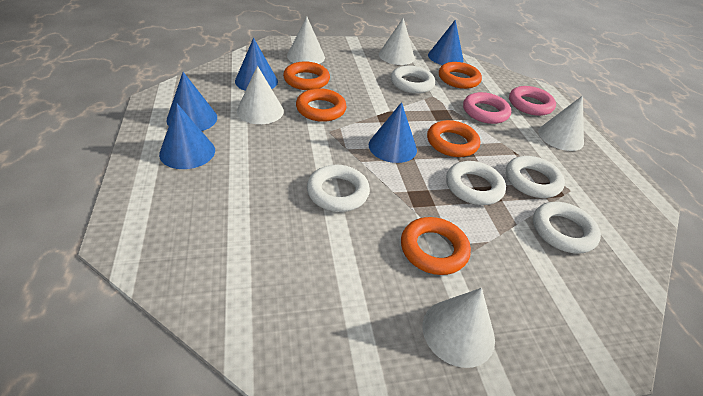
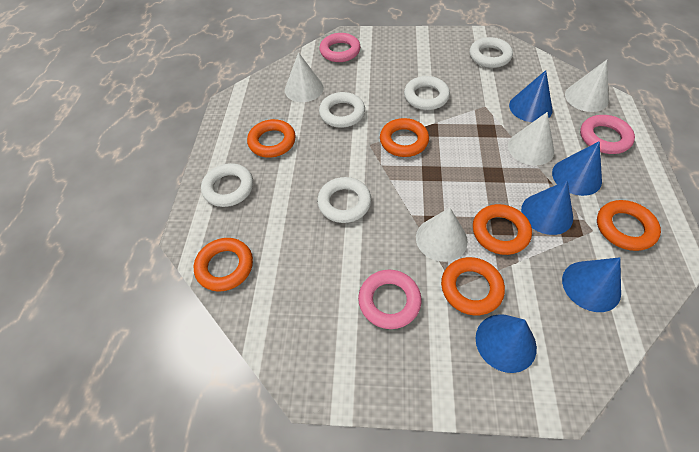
orange ring: [283,61,330,90] [296,88,347,122] [401,217,471,275] [427,120,480,157] [439,62,482,89] = 5 -> [194,238,253,292] [247,119,296,158] [380,118,429,157] [441,257,505,315] [473,204,532,255] [597,200,661,251] = 6
pink ring: [463,92,511,124] [509,86,556,116] = 2 -> [320,33,360,62] [358,270,422,329] [580,115,635,154] = 3
white cone: [237,66,284,124] [287,16,325,64] [379,18,415,65] [422,288,495,368] [538,95,584,151] = 5 -> [285,52,324,102] [416,208,468,262] [508,112,554,165] [565,60,609,112] = 4

